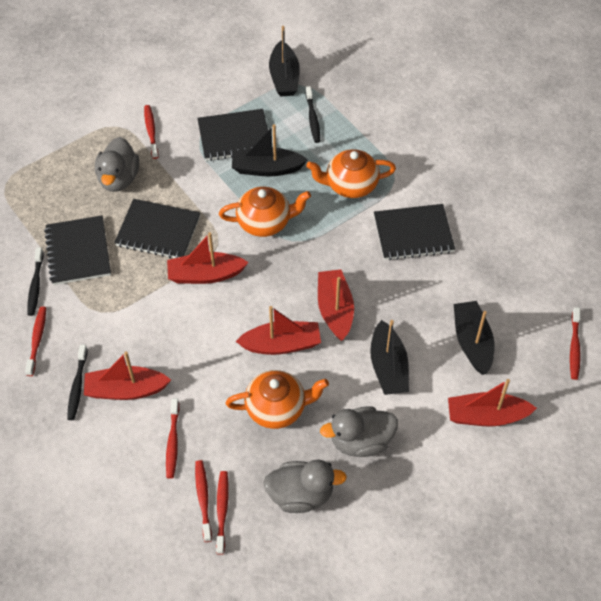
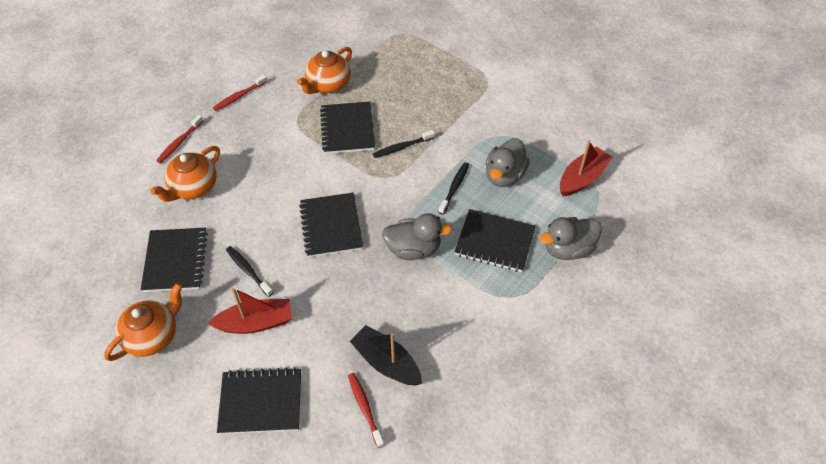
black boat: [232,124,308,176] [269,26,300,96] [370,320,409,395] [454,301,494,375] = 4 -> [350,325,422,385] = 1
black notebook: [44,215,111,285] [114,199,200,258] [197,109,268,161] [374,204,455,261] = 4 -> [141,228,208,292] [217,367,301,434] [299,192,363,258] [320,102,375,154] [455,209,536,272] = 5
red boat: [84,351,171,400] [167,232,249,284] [236,306,321,355] [318,269,354,341] [448,379,537,427] = 5 -> [208,288,292,334] [560,141,613,196] = 2
red toothbrush: [25,306,46,376] [144,105,158,159] [166,398,179,479] [195,460,212,542] [216,471,229,555] [570,307,581,380] = 6 -> [156,115,203,163] [213,75,268,111] [348,373,384,448] = 3

